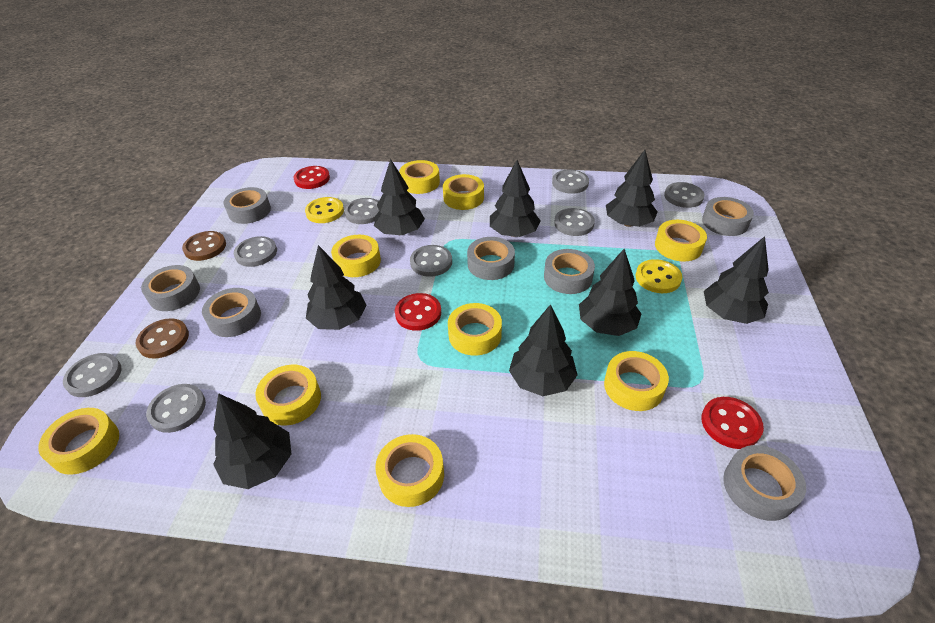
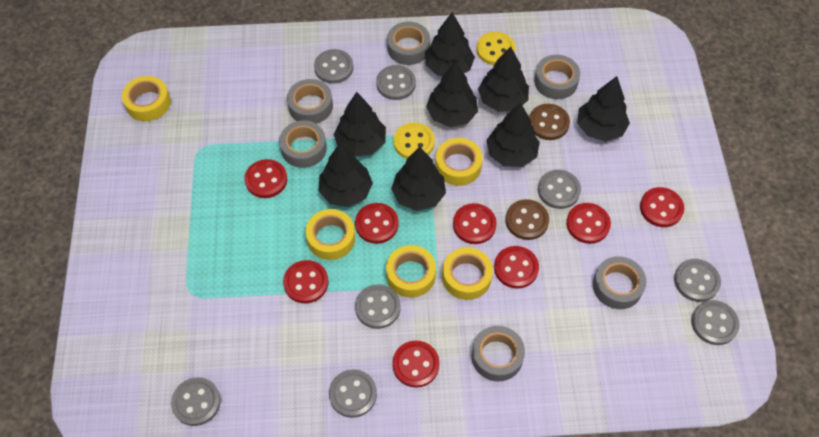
grey tape: [141,265,200,311] [202,288,261,337] [223,187,271,224] [467,237,515,280] [544,249,595,294] [702,197,754,236] [723,445,806,521] = 7 -> [279,120,327,168] [287,79,333,124] [387,21,430,65] [471,326,525,381] [534,55,580,99] [593,256,646,309] = 6
red button: [294,166,330,189] [395,293,441,331] [701,397,764,449] = 3 -> [244,159,287,198] [283,260,329,303] [355,203,399,244] [392,340,440,388] [453,203,497,244] [494,246,539,289] [566,203,611,244] [640,187,684,227] = 8
yellow tape: [38,408,119,475] [255,365,321,425] [331,235,381,277] [375,434,444,507] [399,160,440,194] [443,174,484,210] [448,303,502,356] [604,351,669,411] [655,220,707,261] = 9 -> [122,76,171,121] [306,209,355,260] [386,245,436,298] [436,138,483,186] [442,247,493,300] = 5

